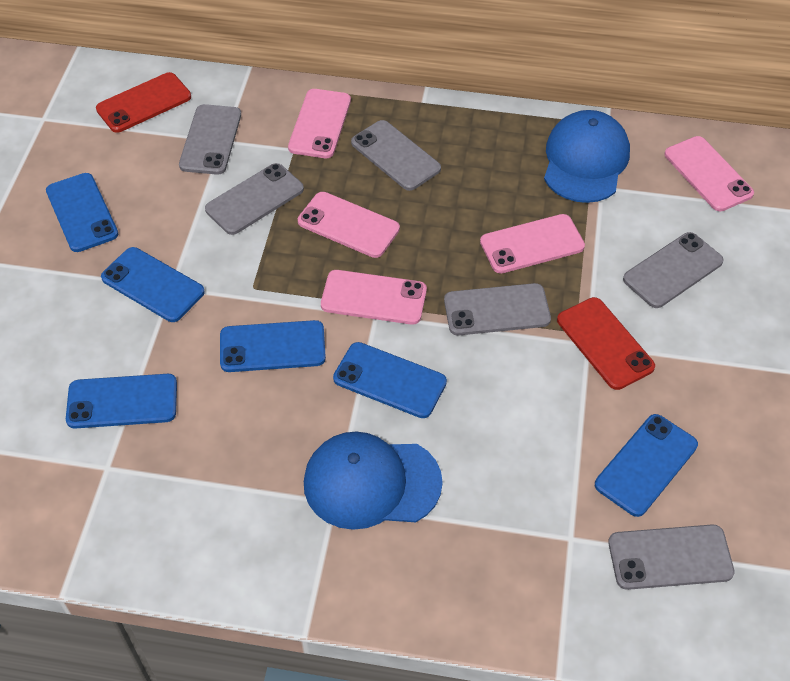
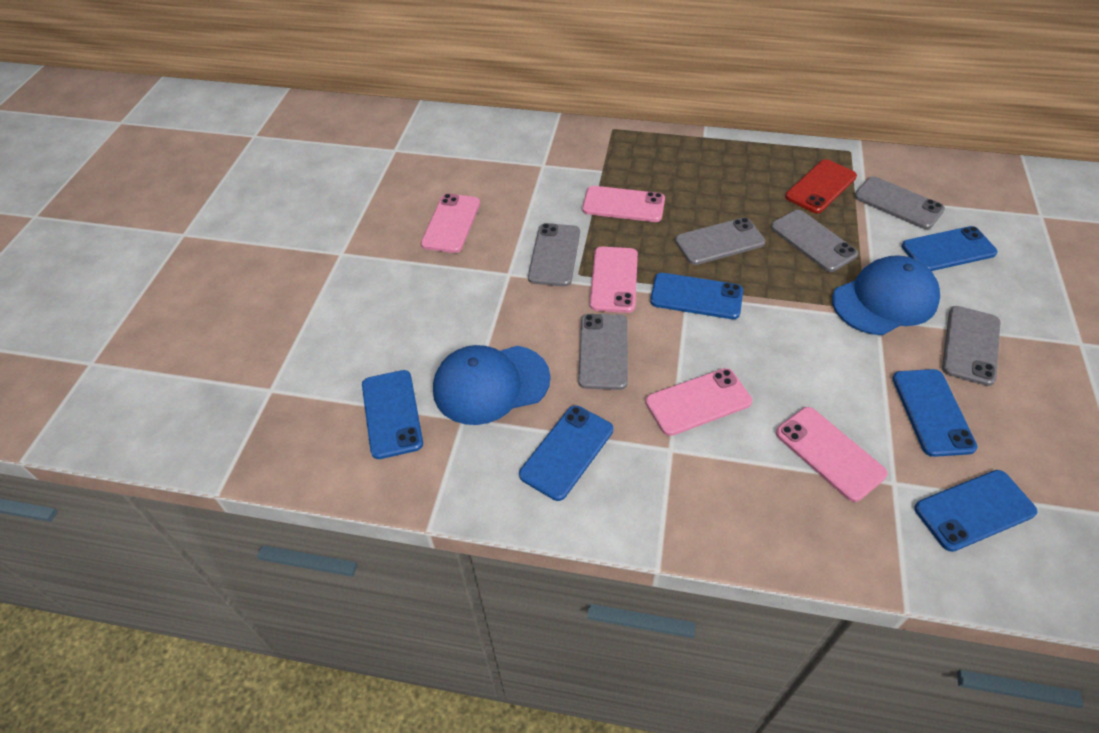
red phone: [96,72,191,133] [557,297,655,390] = 2 -> [785,159,857,213] = 1

